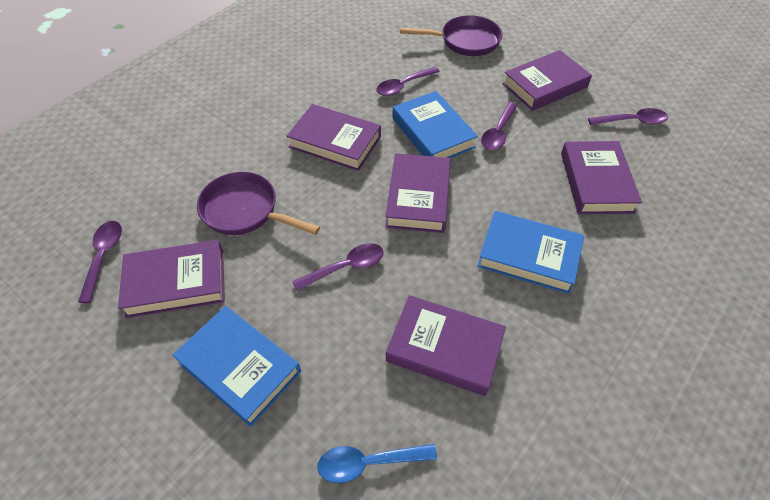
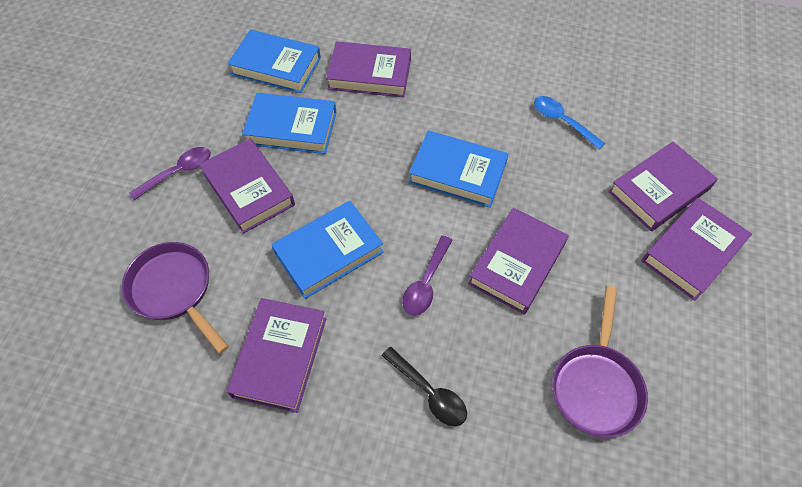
black spoon: none = 0 -> [382,347,467,426] = 1
blue book: [172,306,301,427] [393,91,478,158] [477,211,584,294] = 3 -> [228,29,321,93] [242,93,337,154] [271,201,384,299] [409,130,509,208] = 4
purple spoon: [78,221,122,303] [292,243,384,291] [376,67,440,96] [481,102,518,150] [588,108,668,125] = 5 -> [129,147,211,200] [402,235,453,316] = 2

